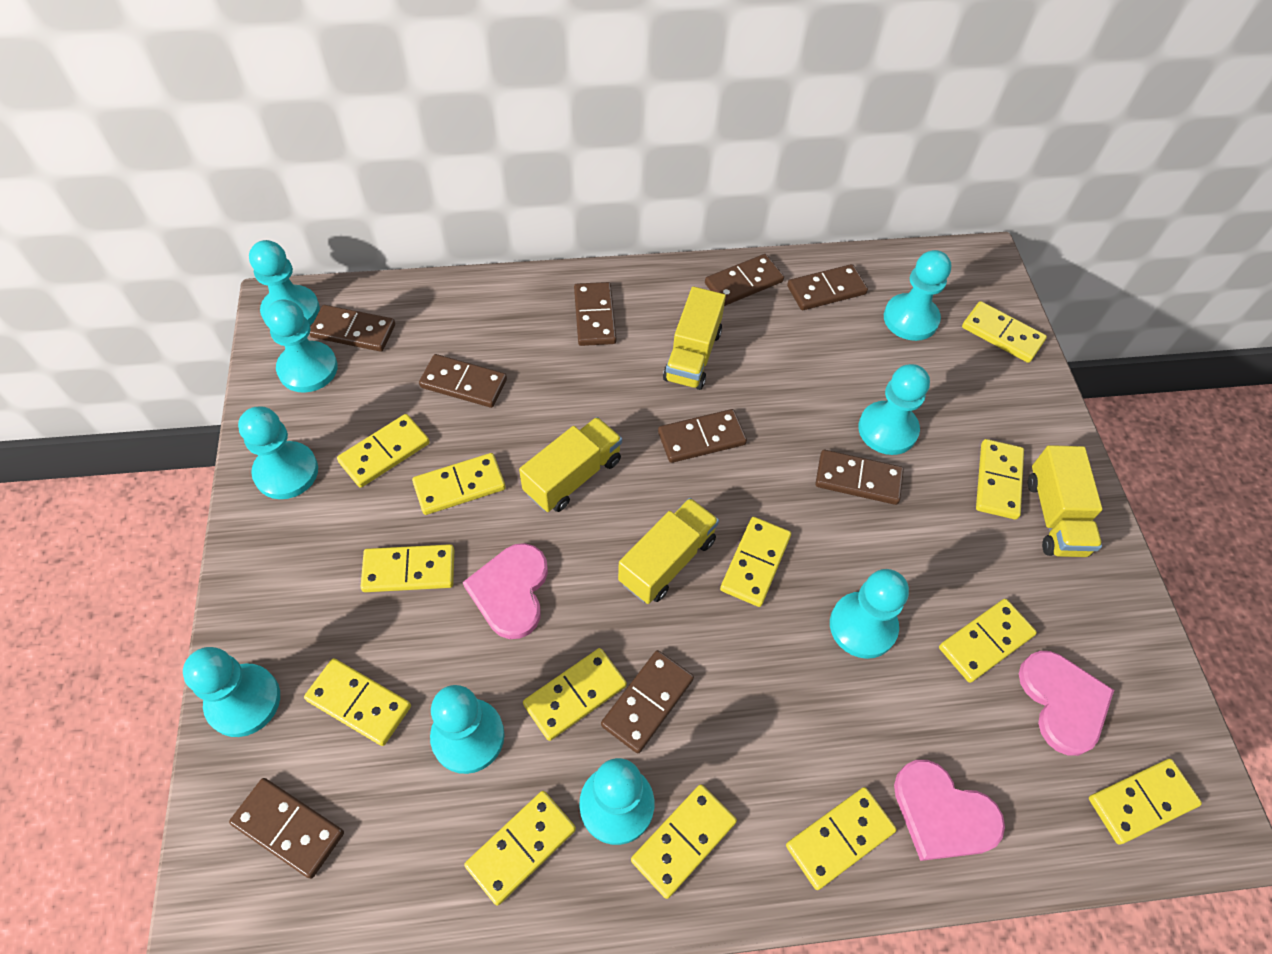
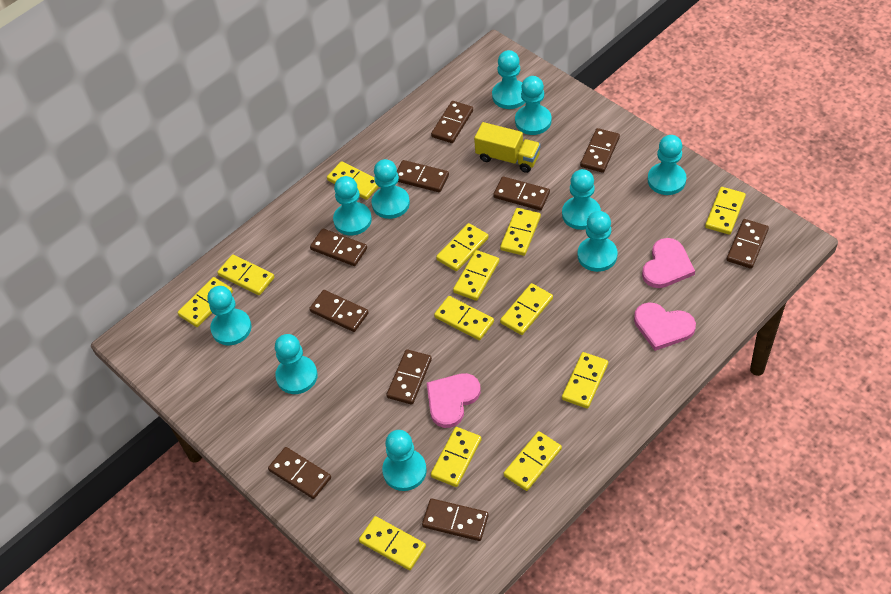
brown domino: [229,778,344,879] [310,305,395,352] [419,354,507,408] [574,282,616,346] [601,650,694,753] [658,409,747,463] [705,254,784,306] [787,264,868,310] [815,450,904,505] = 9 -> [268,447,331,499] [309,290,369,332] [310,228,367,266] [386,349,432,405] [397,160,449,192] [422,499,489,541] [431,101,473,143] [493,176,550,211] [580,128,620,173] [726,219,769,269] = 10
turquoise pawn: [183,647,280,737] [238,406,318,499] [249,240,320,325] [265,299,338,393] [430,685,504,774] [579,758,654,845] [830,569,909,659] [858,364,930,455] [884,250,951,341] = 9 -> [207,286,252,345] [275,334,318,394] [333,176,372,235] [372,159,410,219] [382,430,427,491] [492,50,525,109] [515,76,551,135] [562,169,601,230] [578,211,618,272] [648,135,687,195] = 10
yellow truck: [519,417,622,512] [618,498,719,604] [663,287,726,390] [1028,445,1103,557] = 4 -> [474,122,540,173] = 1

